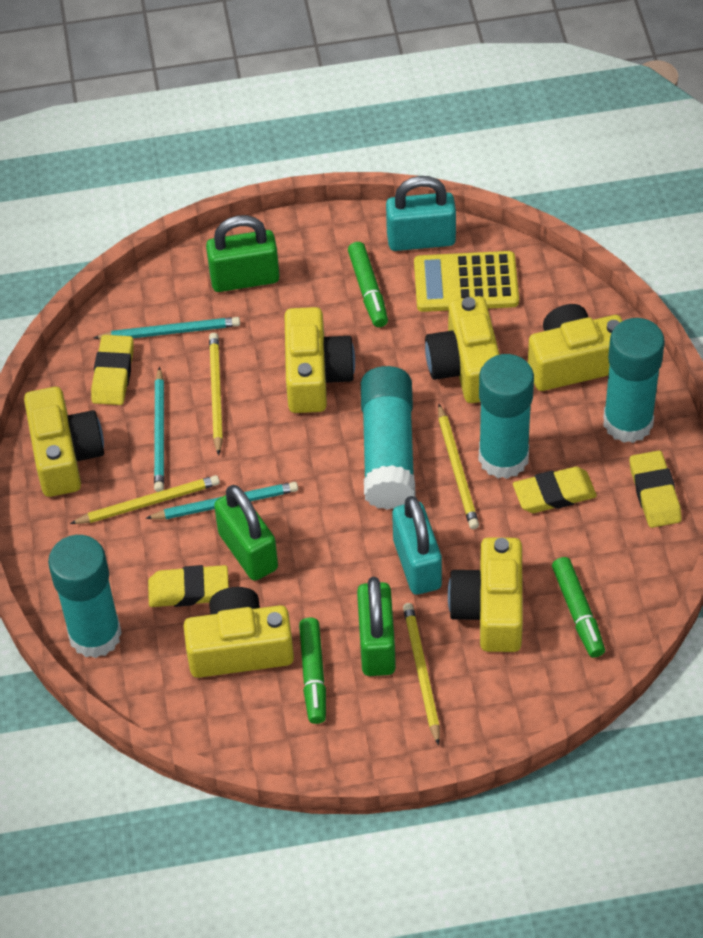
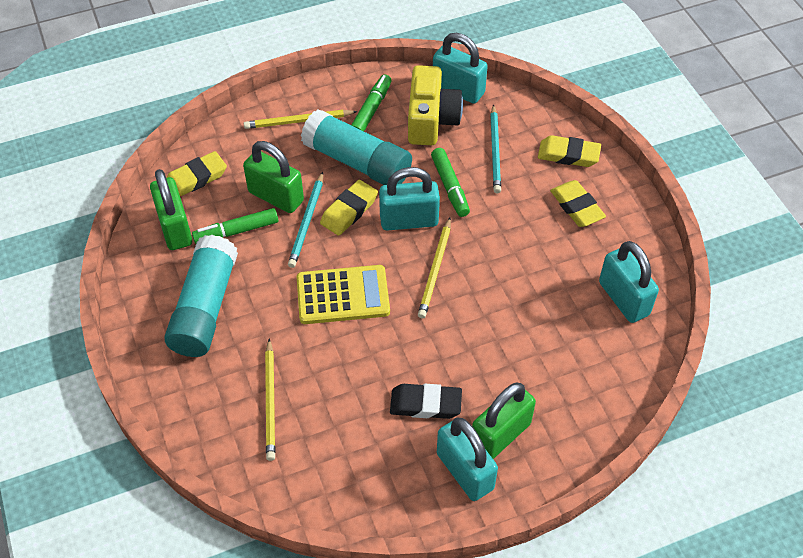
black eraser: none = 0 -> [390,384,462,419] = 1
turquoise glue stick: [48,535,122,658] [361,366,416,510] [479,354,534,479] [603,318,665,443] = 4 -> [164,235,238,357] [301,109,412,185] = 2
turquoise padlock: [386,176,456,251] [392,496,442,595] = 2 -> [379,167,440,231] [433,33,488,104] [437,417,498,501] [599,241,659,323] = 4
turquoise pencil: [93,317,240,339] [145,482,298,519] [154,367,164,492] = 3 -> [288,172,323,268] [490,104,501,193] = 2
yellow camera: [24,387,104,497] [184,587,294,678] [284,307,355,413] [425,296,500,403] [448,537,523,652] [528,304,622,391] = 6 -> [408,65,463,145] = 1
yellow pencil: [70,475,220,524] [209,333,223,456] [403,603,440,746] [438,404,479,529] = 4 -> [244,110,358,129] [265,338,276,461] [418,218,451,319] = 3

